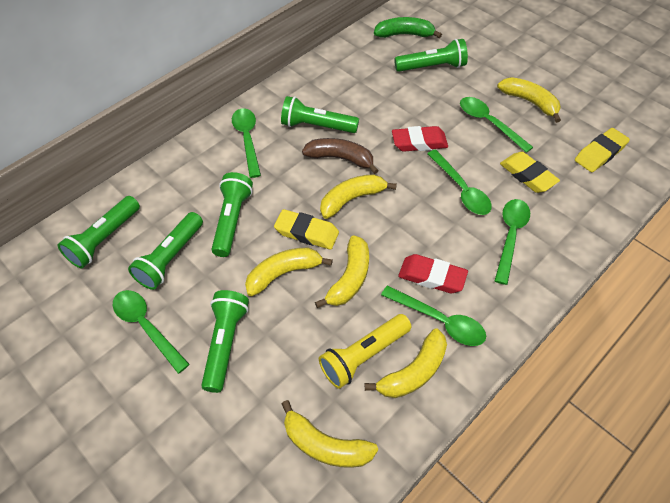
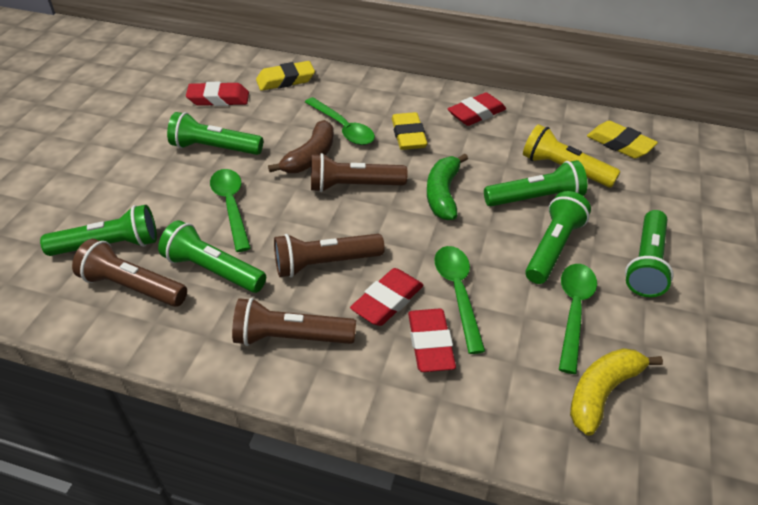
brown flashlight: none = 0 -> [72,239,187,307] [232,298,356,346] [274,234,385,278] [311,153,408,192] = 4
green spoon: [113,290,190,374] [232,108,261,178] [381,285,486,346] [427,150,492,215] [460,97,533,153] [495,199,530,285] = 6 -> [210,169,251,252] [305,97,375,145] [434,246,485,354] [559,264,597,374] = 4
red eraser: [392,126,448,152] [398,254,468,293] = 2 -> [186,82,249,106] [350,268,424,326] [408,309,456,372] [448,92,506,126] = 4
yellow banana: [245,248,333,296] [282,400,378,468] [315,235,369,308] [320,174,397,219] [365,328,447,398] [497,77,561,123] = 6 -> [570,348,663,436] = 1

